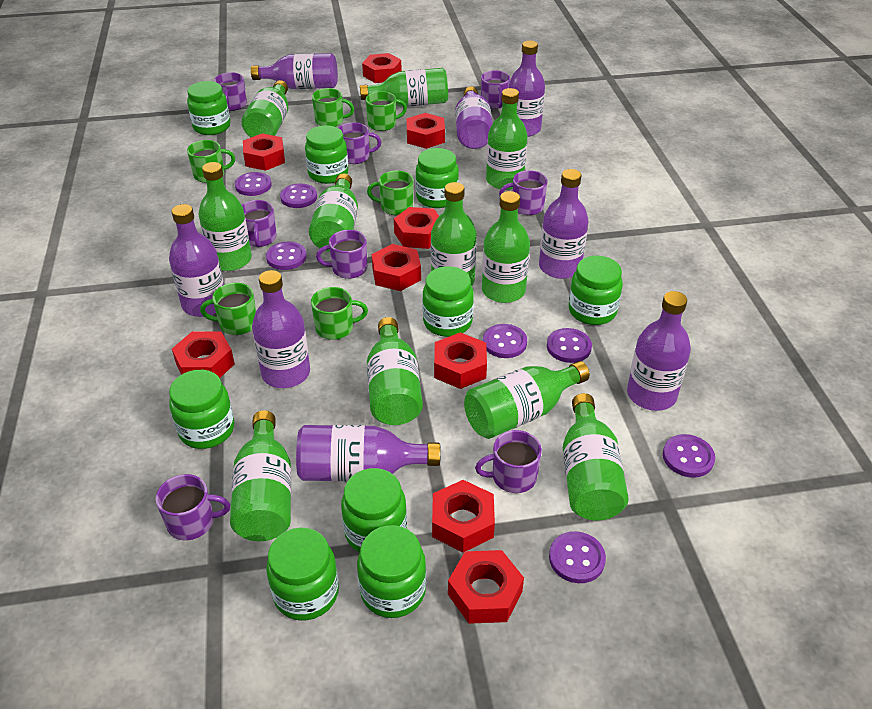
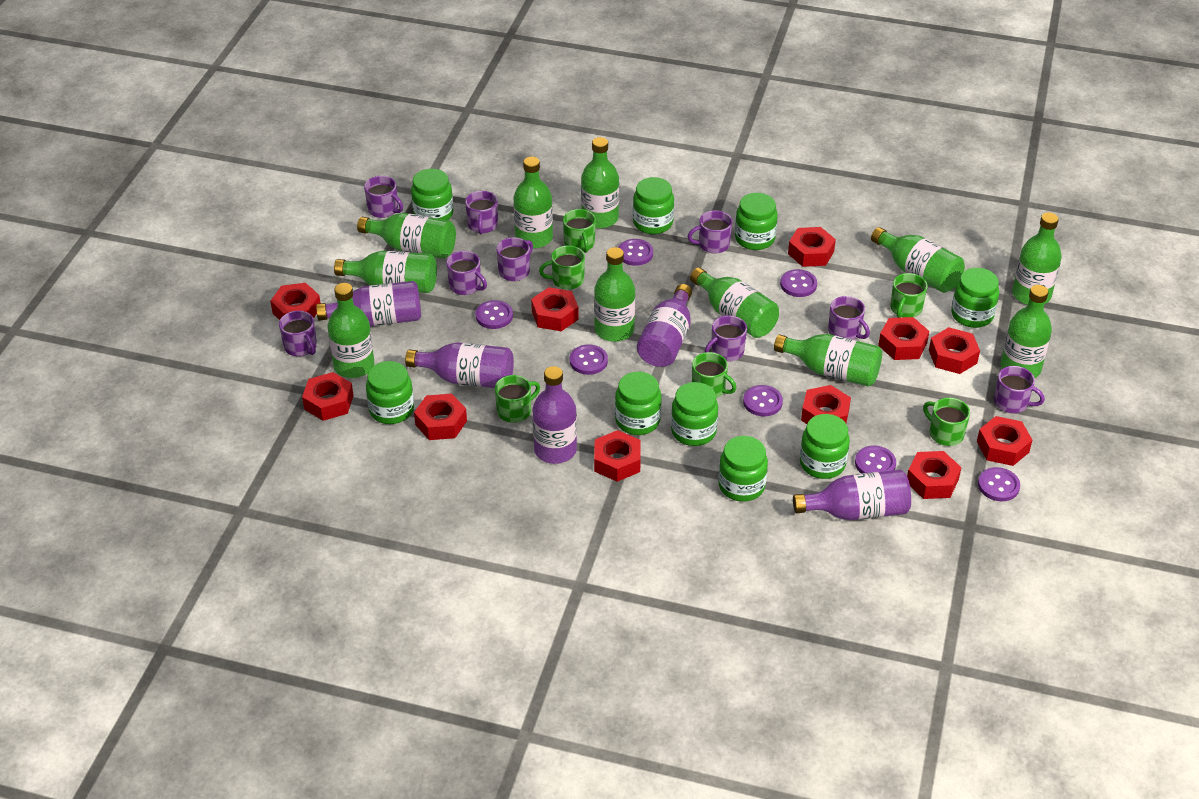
purple bottle: [169,204,224,317] [251,53,338,89] [252,270,310,388] [296,425,441,482] [455,86,493,149] [509,41,545,137] [539,169,589,279] [627,291,691,411] = 8 -> [316,281,421,326] [405,342,514,388] [532,366,577,464] [637,284,692,367] [793,470,911,520] = 5
purple mug: [156,474,230,540] [214,72,247,111] [242,200,277,247] [316,230,367,279] [338,123,381,164] [475,430,542,493] [481,71,510,109] [499,170,547,215] = 8 -> [279,311,317,356] [364,176,403,218] [446,251,487,295] [465,191,498,234] [496,237,533,281] [687,210,732,254] [705,315,747,361] [828,296,870,340] [994,366,1045,413] = 9
red nut: [172,331,235,378] [243,133,285,171] [362,53,402,83] [372,244,421,291] [394,207,439,249] [406,113,445,149] [432,480,495,552] [434,332,487,389] [448,550,524,624] = 9 -> [270,283,320,320] [302,372,354,421] [414,394,467,440] [531,287,579,331] [594,430,641,482] [788,227,836,267] [801,385,851,424] [878,317,929,360] [907,451,962,499] [929,327,980,374] [977,416,1032,466] = 11

